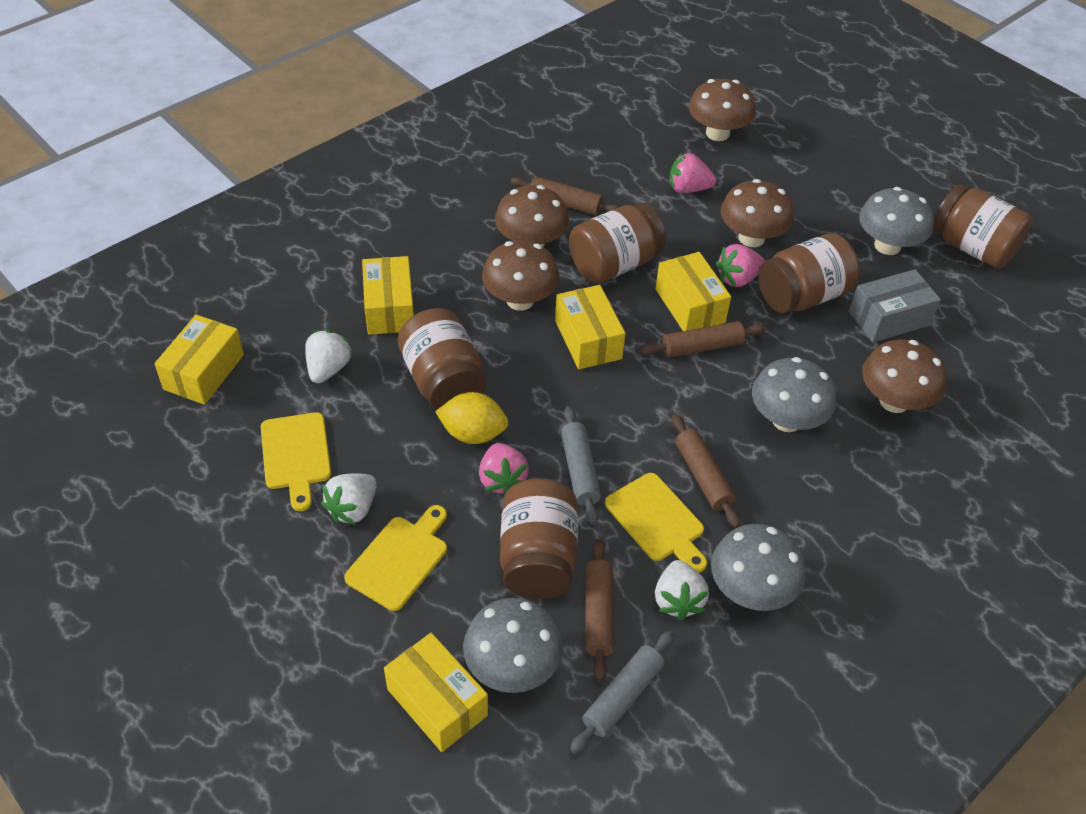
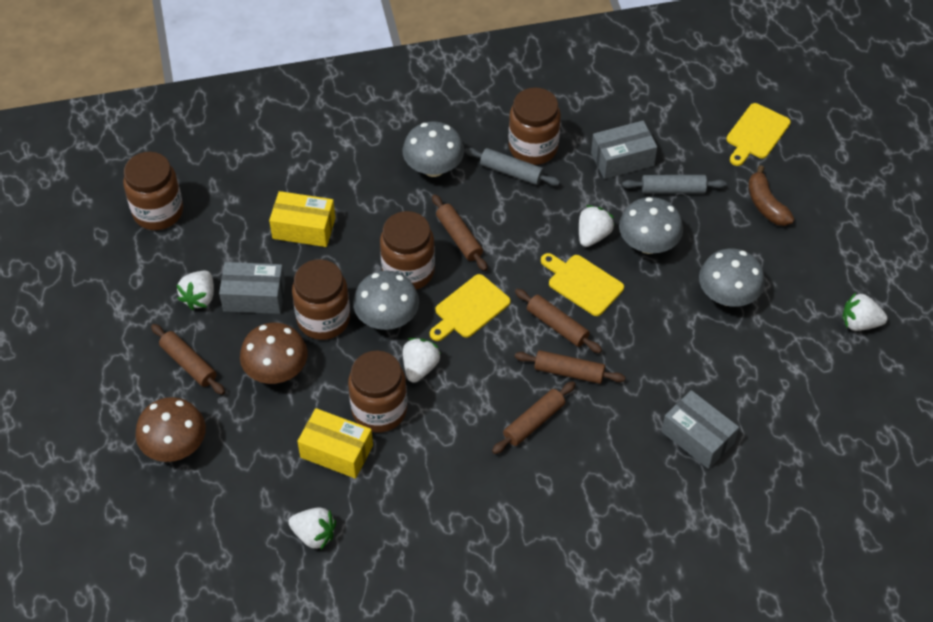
brown banana: none = 0 -> [748,165,794,226] = 1
brown mushroom: [482,240,559,311] [495,185,569,247] [689,79,756,141] [721,179,794,247] [862,339,946,413] = 5 -> [135,397,206,462] [240,323,308,384] = 2
brown rolling pin: [510,177,619,215] [585,539,614,682] [640,321,766,358] [672,414,740,528] = 4 -> [151,324,225,395] [432,194,488,271] [492,381,576,454] [515,289,602,353] [515,350,625,384] = 5
grey box: [849,269,941,342] = 1 -> [219,262,285,314] [591,121,657,179] [662,390,739,469] = 3
pink strawberry: [479,443,529,496] [670,152,716,193] [716,244,765,287] = 3 -> none = 0
white strawberry: [305,330,353,383] [321,473,376,525] [655,560,709,621] = 3 -> [177,271,214,310] [288,507,336,550] [403,338,441,383] [579,205,614,247] [842,292,887,331] = 5
yellow box: [154,315,244,405] [362,256,414,335] [384,633,488,752] [555,285,625,369] [655,252,731,331] = 5 -> [269,191,335,247] [297,408,373,479] = 2
yellow lemon: [435,392,508,444] = 1 -> none = 0

